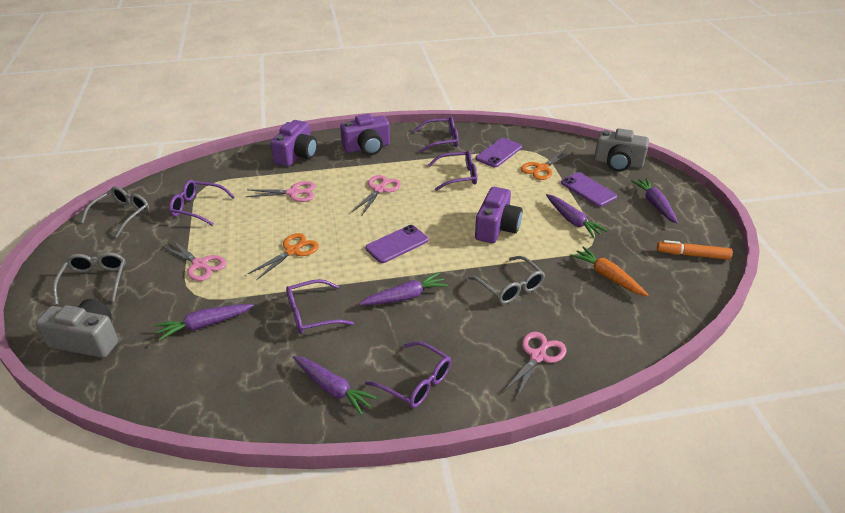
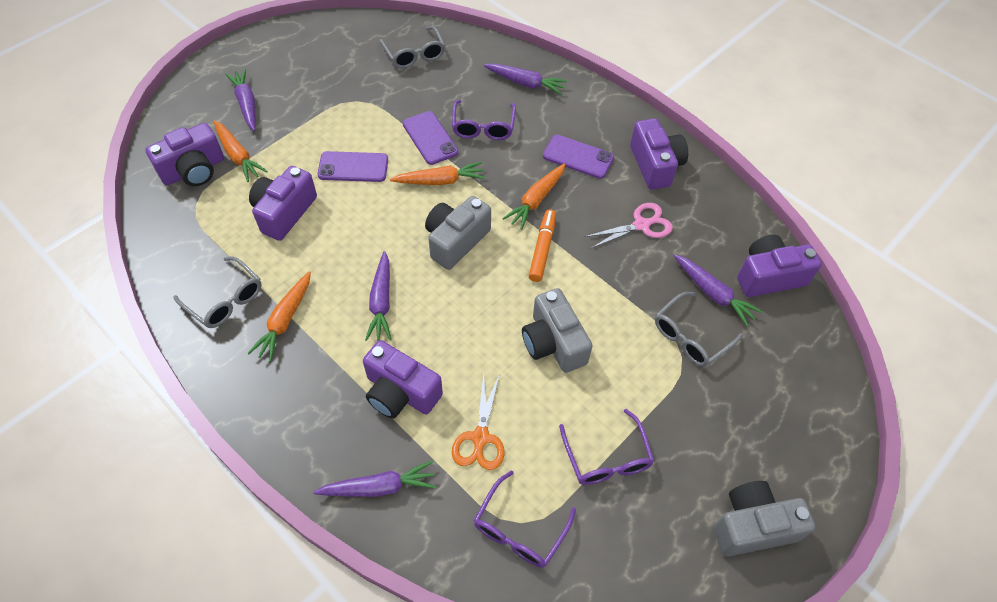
grey camera: [36,299,118,358] [594,128,649,172] = 2 -> [425,196,491,270] [522,288,592,373] [714,481,816,557] = 3
orange carrot: [570,246,649,296] = 1 -> [213,121,268,182] [248,271,311,362] [390,162,486,185] [502,163,566,230] = 4
orange scissors: [248,233,319,280] [521,150,573,180] = 2 -> [452,373,505,470] = 1
pink scissors: [162,239,226,281] [246,181,315,202] [352,175,401,215] [502,332,566,400] = 4 -> [584,203,673,248] = 1
purple camera: [270,120,317,167] [340,114,390,155] [475,187,523,243] = 3 -> [145,123,224,186] [249,166,317,241] [363,340,443,418] [630,118,688,190] [737,235,822,297] = 5
purple glasses: [169,180,235,226] [286,279,354,334] [365,341,451,408] [414,117,459,153] [428,150,477,191] = 5 -> [452,100,516,140] [474,470,576,568] [559,409,654,485] = 3

